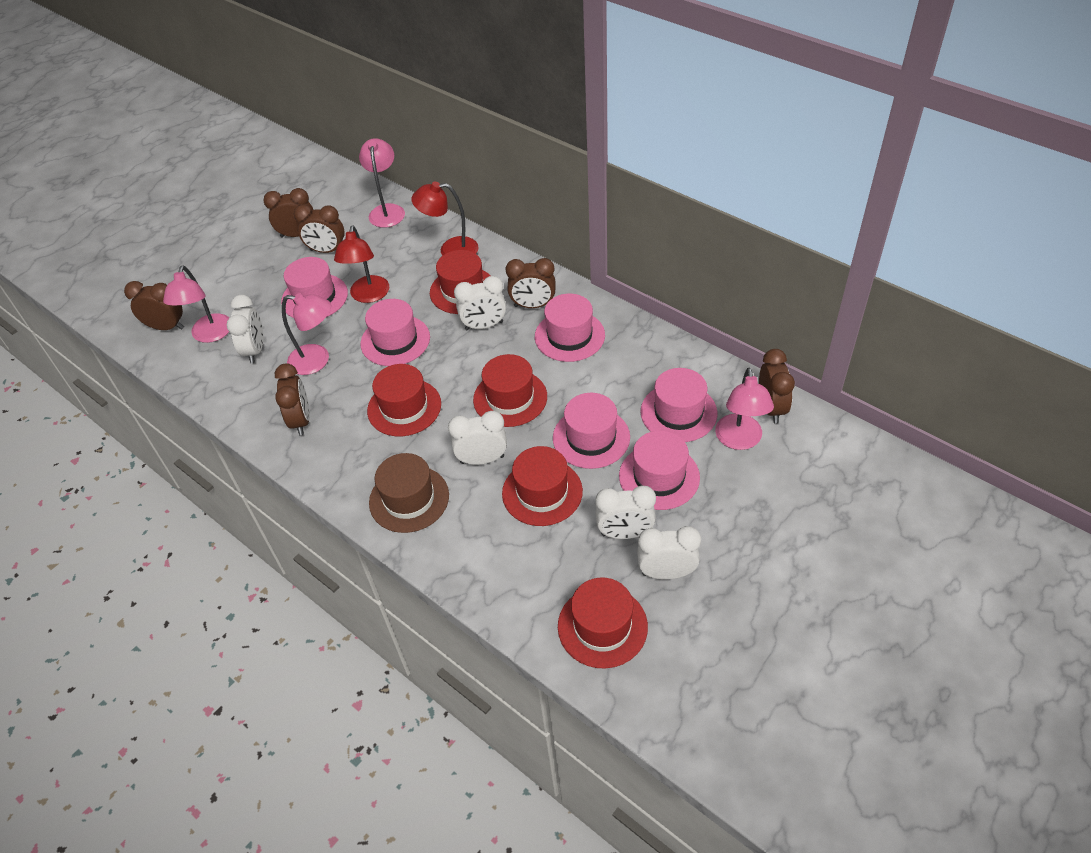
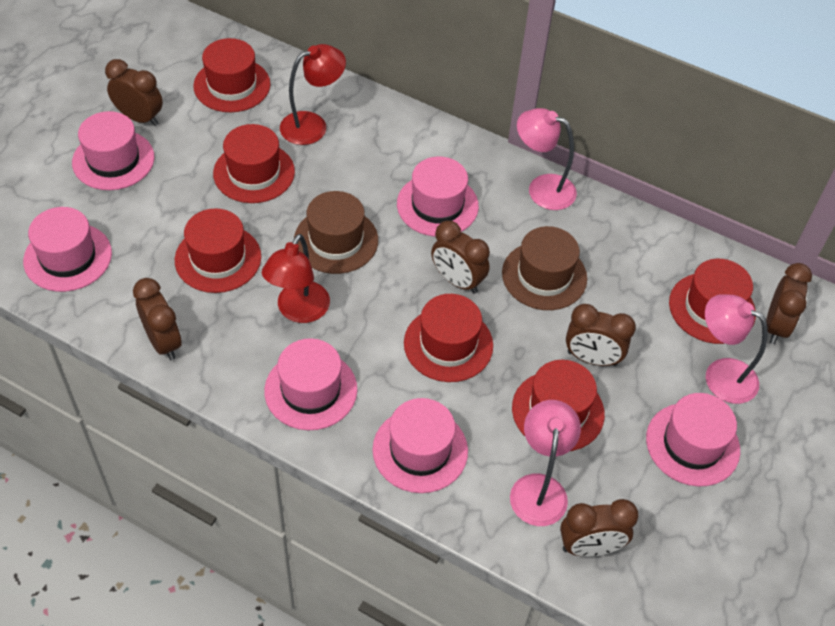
brown hat: [369,453,449,533] = 1 -> [294,191,378,274] [502,226,587,310] = 2
pink lamp: [163,266,229,343] [282,293,331,375] [359,138,405,228] [715,368,774,450] = 4 -> [510,400,581,526] [517,108,577,210] [705,294,768,404] = 3
red hat: [367,364,441,436] [430,250,491,314] [473,354,547,427] [502,446,583,526] [558,577,648,669] = 5 -> [175,208,261,293] [193,38,271,112] [213,124,295,203] [404,294,493,382] [512,360,605,451] [669,259,756,344] = 6
white clock: [227,295,263,363] [448,411,507,465] [454,276,506,330] [595,486,656,539] [637,526,701,580] = 5 -> none = 0

